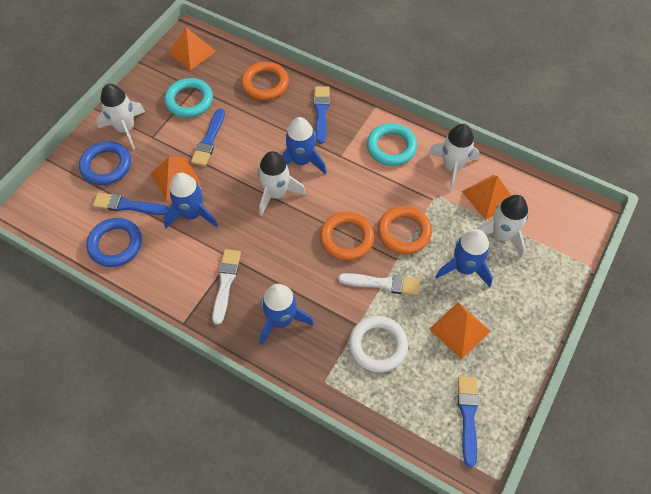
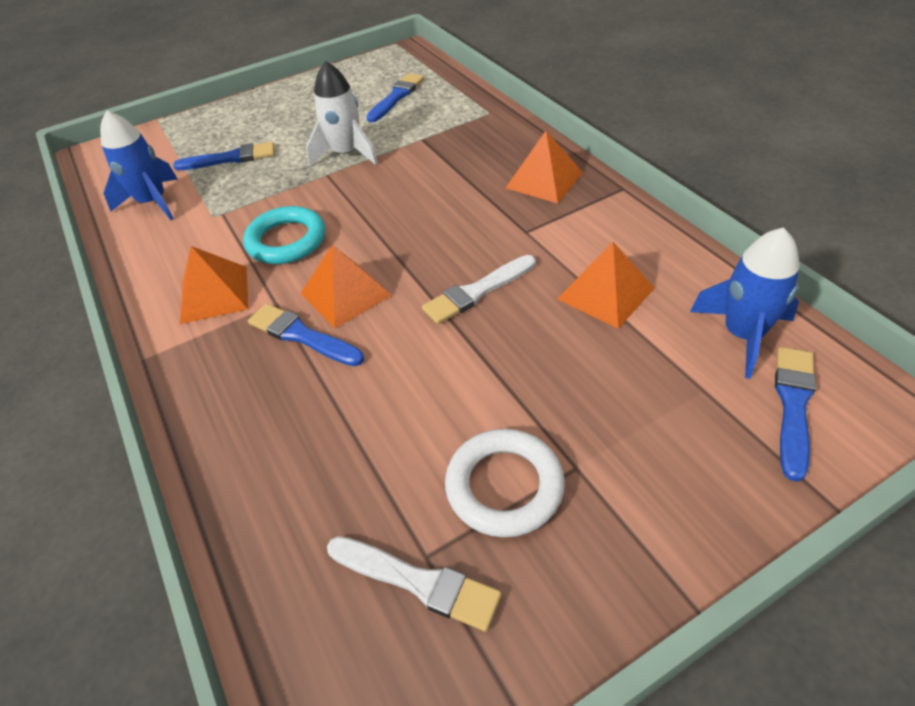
blue ring: [79,141,131,185] [86,218,142,267] = 2 -> none = 0
blue rocket: [163,173,218,228] [260,284,314,345] [282,117,327,174] [436,229,493,287] = 4 -> [100,110,178,220] [690,227,800,379] = 2
orange ring: [241,62,289,100] [320,212,374,261] [378,206,432,254] = 3 -> none = 0
turquoise ring: [164,78,213,118] [367,123,417,166] = 2 -> [243,206,325,264] = 1
white rocket: [96,84,145,150] [258,151,306,216] [428,124,480,191] [477,195,528,258] = 4 -> [306,61,378,167] = 1

